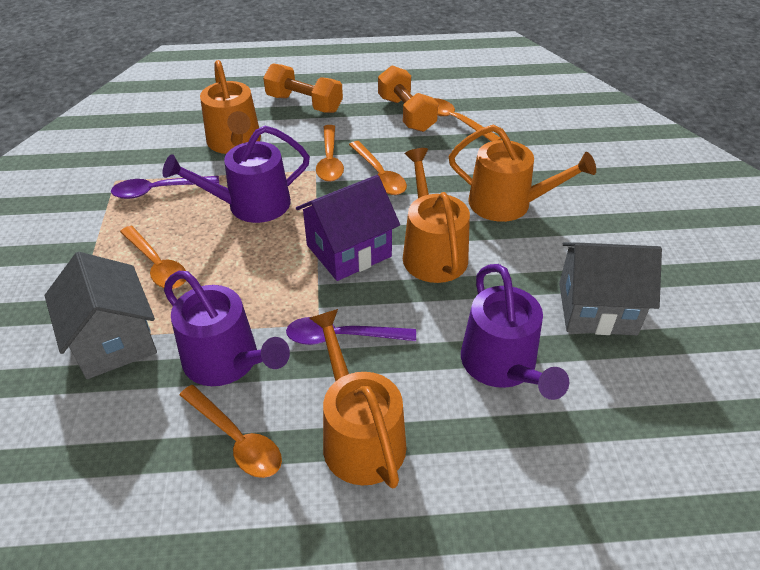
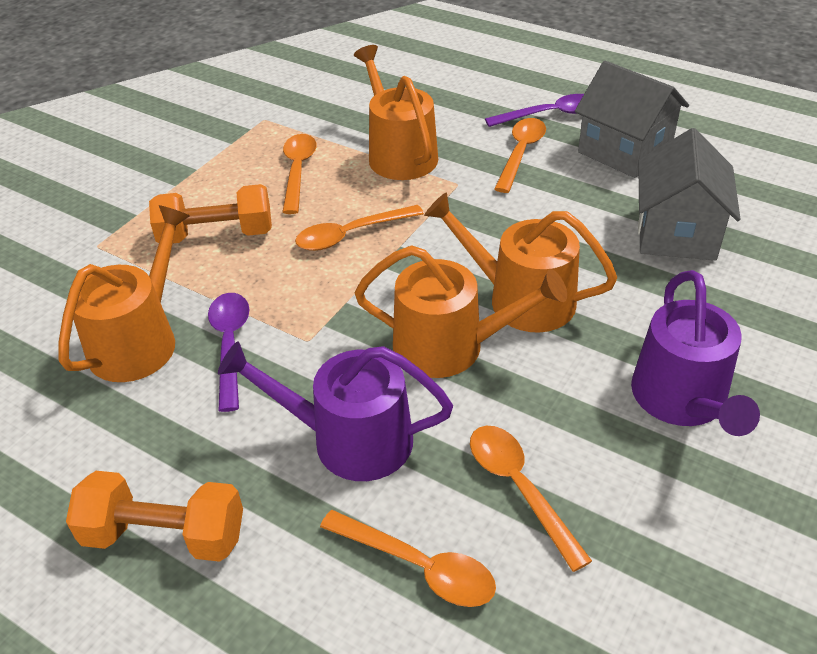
purple house: [296,175,400,281] = 1 -> none = 0
purple watering can: [163,126,310,223] [164,271,290,386] [461,264,569,400] = 3 -> [218,341,453,481] [631,270,760,436] = 2

